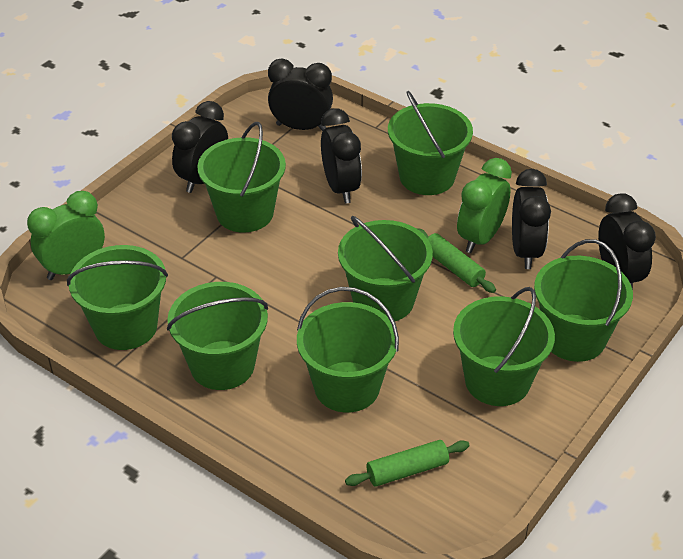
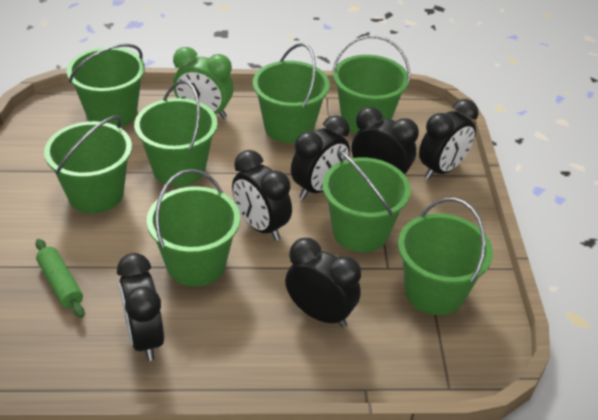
black clock: [172,101,228,193] [268,59,333,131] [321,108,362,204] [512,169,551,269] [598,193,656,290] = 5 -> [117,253,164,361] [232,150,292,241] [285,238,361,328] [291,115,350,199] [352,107,419,175] [419,99,478,180] = 6
green clock: [27,191,105,280] [457,158,512,253] = 2 -> [173,47,234,119] = 1
green rolling pin: [345,440,470,487] [416,228,496,293] = 2 -> [35,239,85,318] = 1

